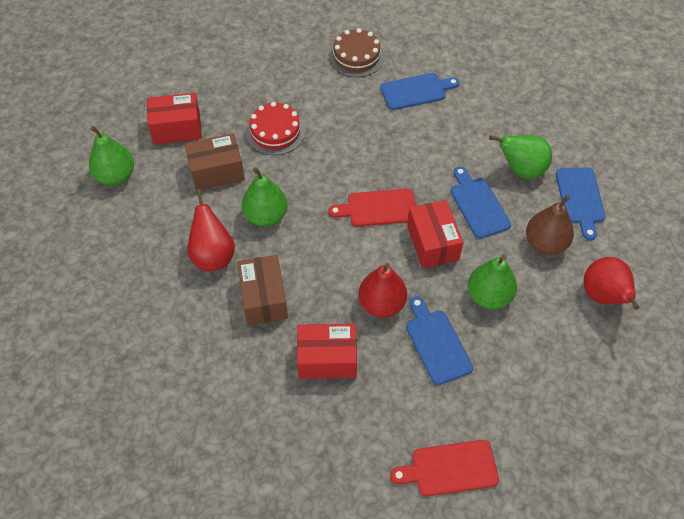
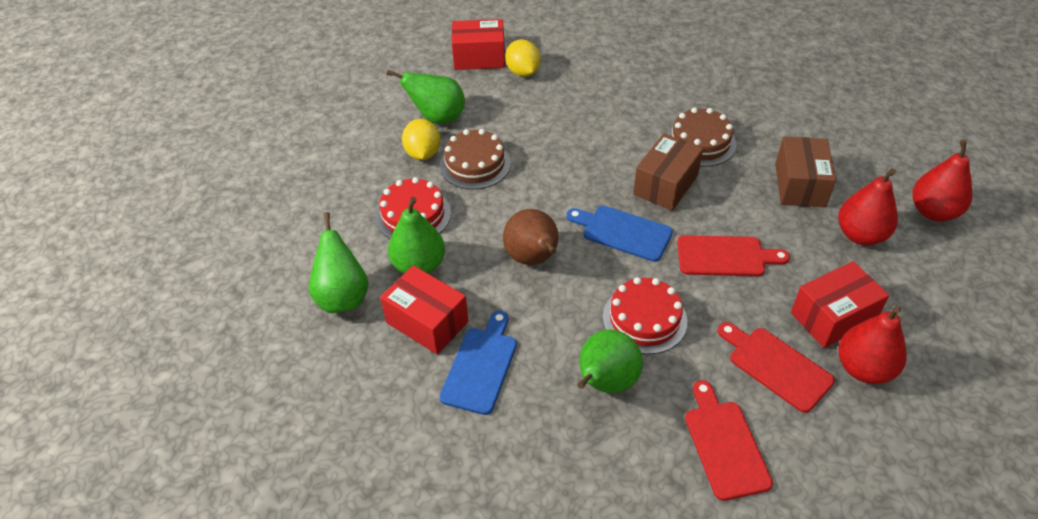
blue cutting board: [380,73,460,110] [406,296,473,385] [450,166,511,239] [556,168,606,240] = 4 -> [440,311,517,415] [566,206,673,262] = 2
brown cake: [329,28,384,77] = 1 -> [440,129,511,189] [667,108,736,167] = 2
red cake: [246,102,305,155] = 1 -> [376,177,451,239] [603,277,687,354] = 2
red cutting board: [328,189,416,227] [390,440,499,496] = 2 -> [677,235,790,276] [685,380,773,501] [718,322,835,413] = 3
yellow lemon: none = 0 -> [402,119,440,160] [505,39,540,77] = 2

